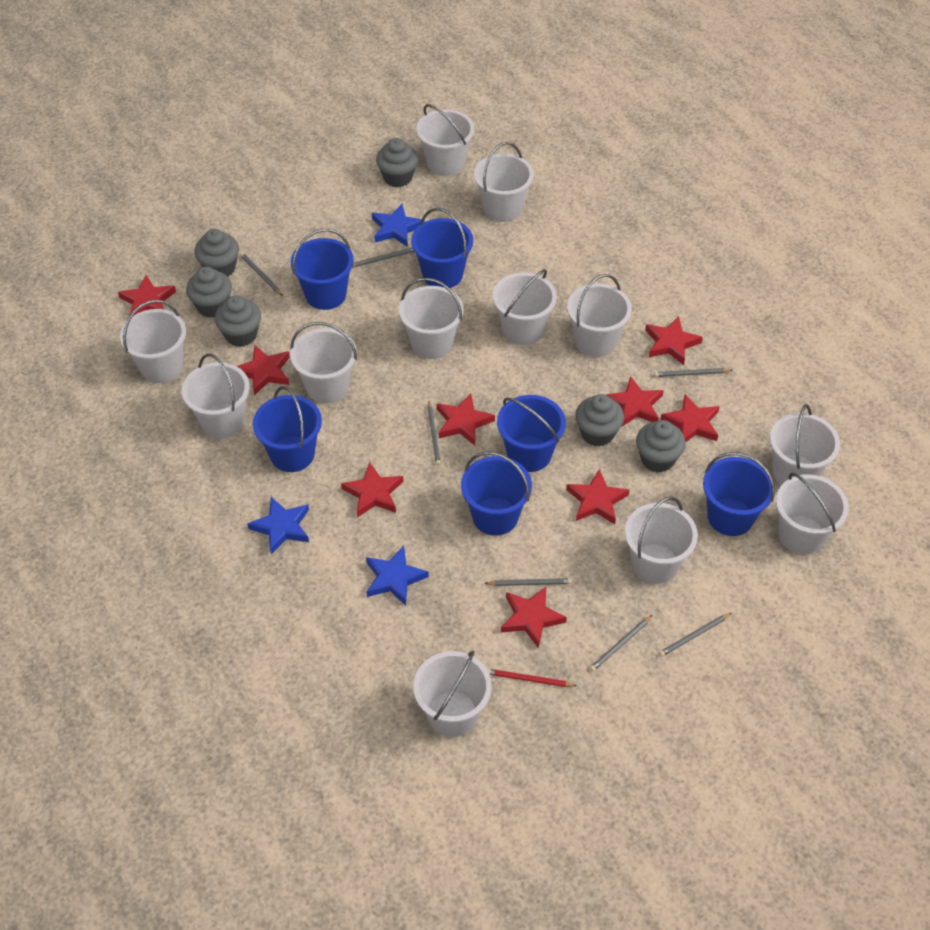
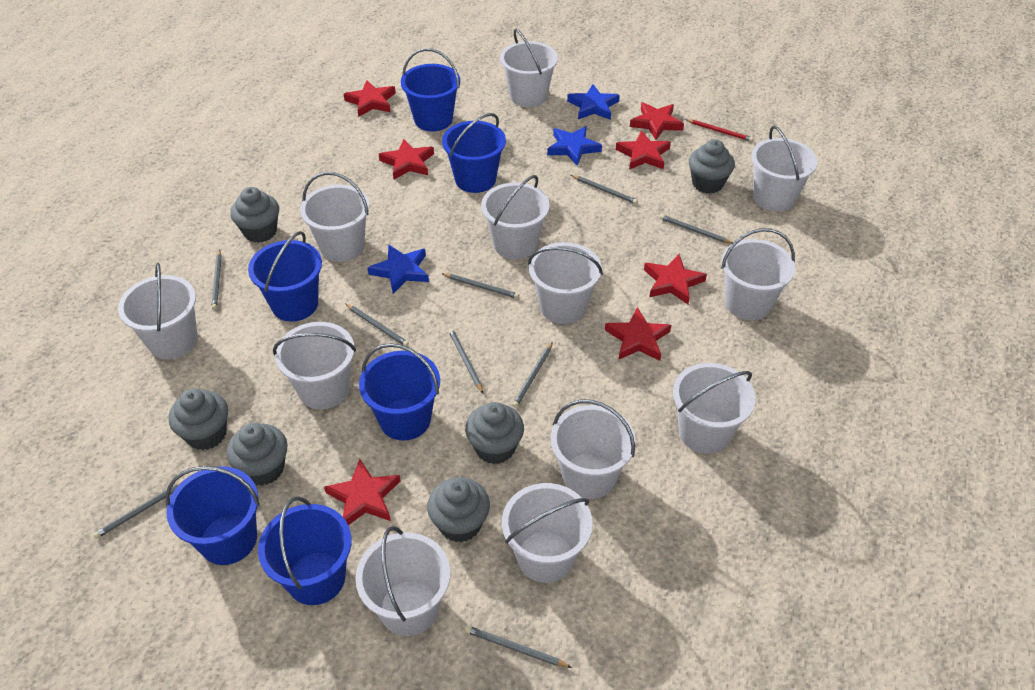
grey pencil: [240,252,283,296] [353,248,415,267] [428,401,441,465] [484,578,572,586] [590,615,653,671] [654,368,732,377] [659,613,731,657] = 7 -> [93,482,181,539] [212,250,222,310] [346,304,409,347] [441,273,519,299] [449,328,483,393] [465,626,572,668] [512,342,553,408] [571,175,638,204] [660,215,733,244] = 9
red star: [118,275,176,316] [237,345,290,395] [341,462,403,517] [437,394,495,445] [501,587,567,648] [566,469,629,524] [606,376,664,427] [645,316,703,365] [660,394,720,442] = 9 -> [324,459,400,525] [344,80,396,117] [379,139,434,179] [605,307,671,361] [616,130,671,170] [630,102,684,140] [644,254,707,304] = 7

